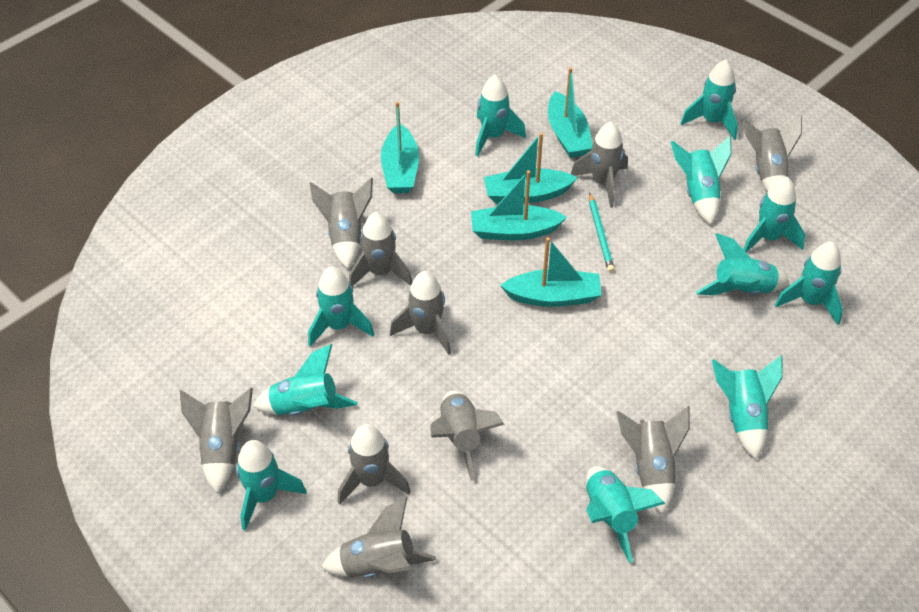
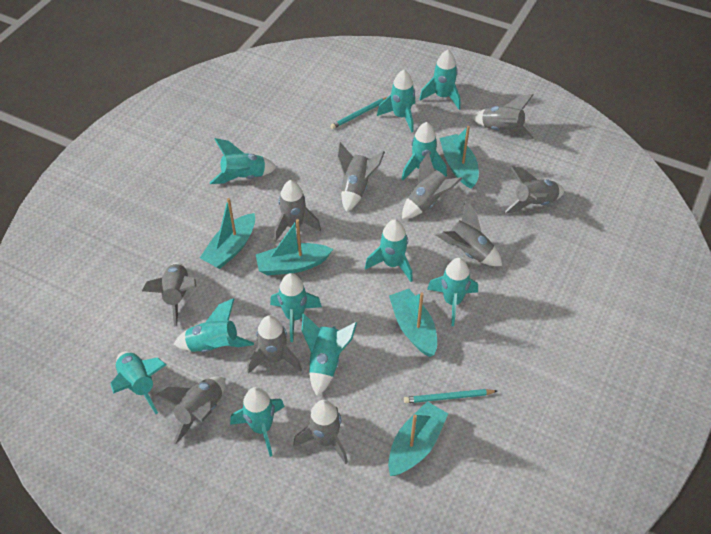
turquoise pencil: [589,193,615,272] = 1 -> [330,97,387,129] [404,389,497,403] = 2

